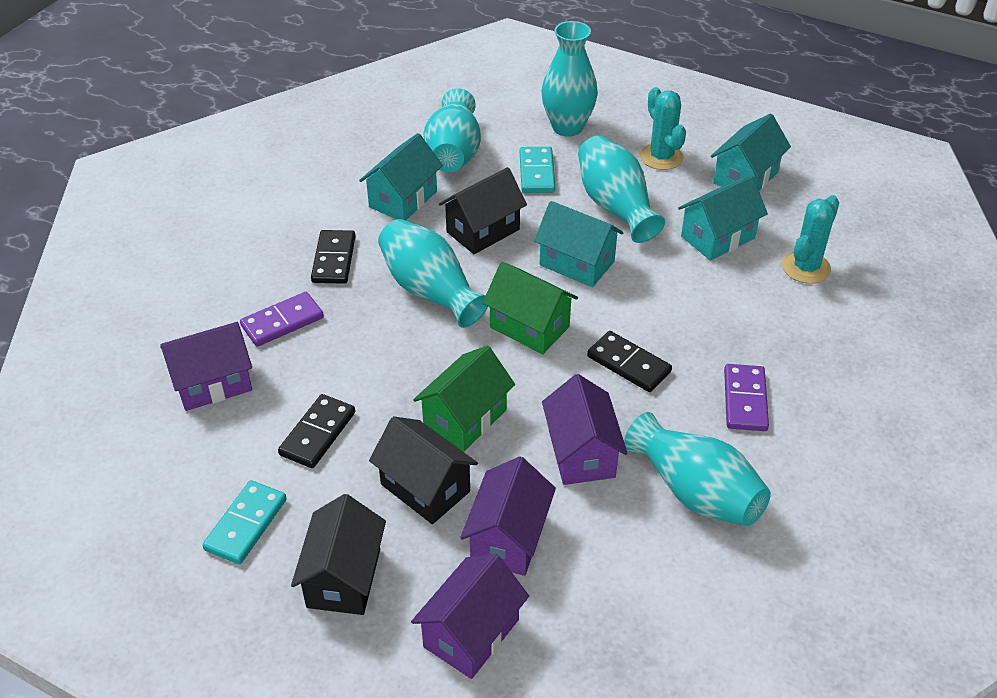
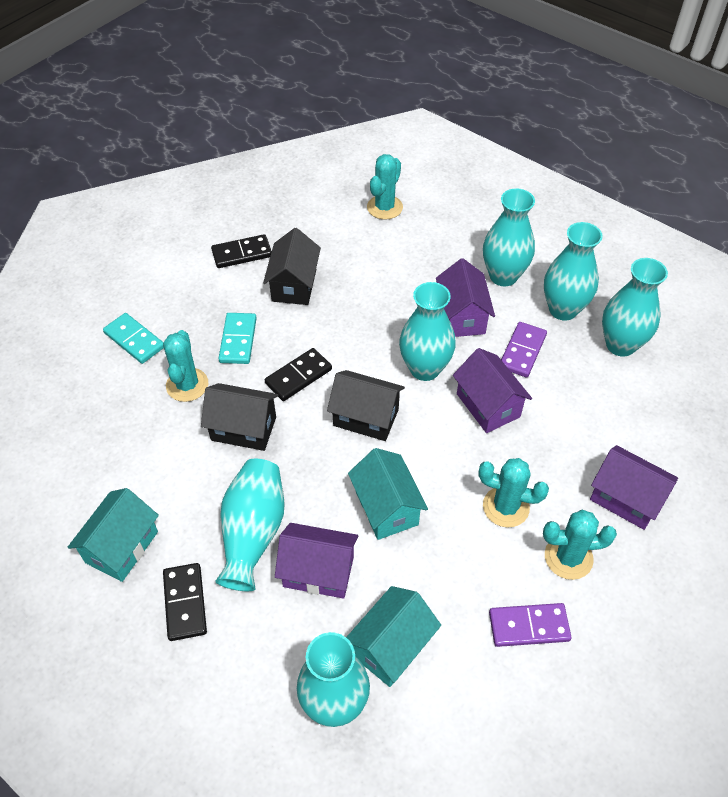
green house: [413,346,515,452] [483,262,578,354] = 2 -> none = 0
turquoise cactus: [640,87,686,170] [782,195,839,284] = 2 -> [163,330,208,402] [367,154,403,220] [478,458,549,528] [543,510,617,580] = 4
turquoise house: [359,133,443,221] [534,201,623,287] [678,175,768,261] [711,113,791,191] = 4 -> [68,488,159,582] [346,586,441,687] [348,448,428,540] = 3
turquoise vase: [378,219,488,328] [424,88,481,172] [541,21,598,137] [578,135,665,243] [624,412,771,526] = 5 -> [215,459,285,591] [297,632,370,727] [399,282,456,381] [483,188,535,286] [544,222,603,321] [602,258,668,357] = 6

